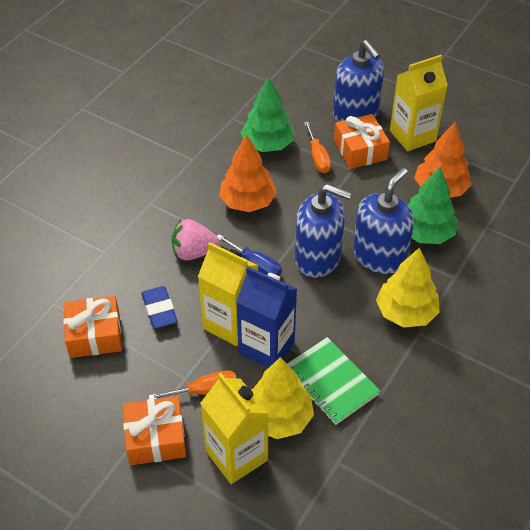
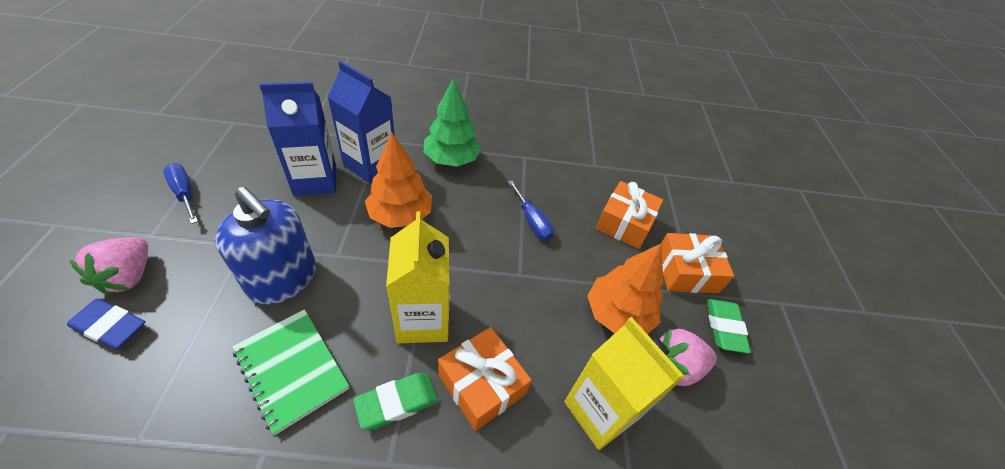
blue carton: [236,267,297,368] = 1 -> [259,82,336,196] [327,61,395,183] = 2
blue screwdriver: [217,234,282,276] = 1 -> [163,163,198,224] [508,180,554,241] = 2
blue soap dispenser: [295,184,351,278] [333,40,384,122] [353,168,414,274] = 3 -> [215,187,316,305] = 1
green eraser: none = 0 -> [353,373,438,430] [707,299,751,354] = 2
green tree: [240,77,294,152] [408,167,458,244] = 2 -> [424,78,481,167] = 1
orange screwdriver: [149,370,236,399] [304,122,331,173] = 2 -> none = 0
pink strawberry: [171,219,220,261] = 1 -> [70,237,148,296] [660,329,717,386] = 2
yellow carton: [198,242,259,346] [200,372,268,484] [390,55,448,151] = 3 -> [386,211,449,343] [564,317,685,450] = 2
yellow tree: [251,357,314,439] [376,248,440,327] = 2 -> none = 0

